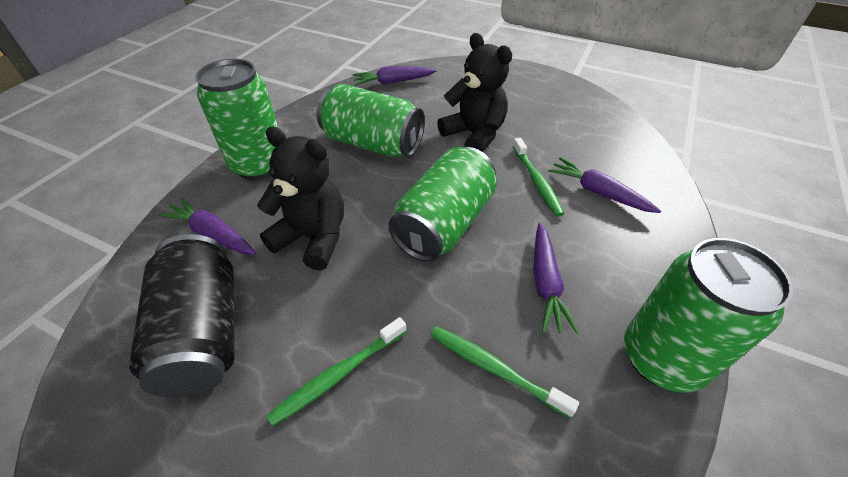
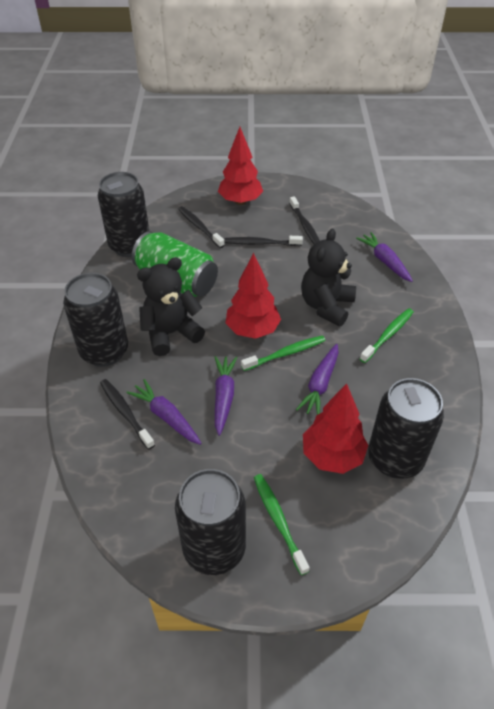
black can: [129,234,235,398] = 1 -> [63,273,128,367] [98,172,149,257] [175,469,246,575] [368,378,444,479] = 4
black toothbrush: none = 0 -> [100,379,155,450] [178,206,225,248] [224,236,303,246] [289,196,320,244] = 4
green can: [195,59,278,180] [317,84,425,157] [388,147,497,262] [624,238,793,393] = 4 -> [132,231,218,297] = 1
red tree: none = 0 -> [218,127,263,205] [225,253,281,339] [303,383,368,474] = 3

